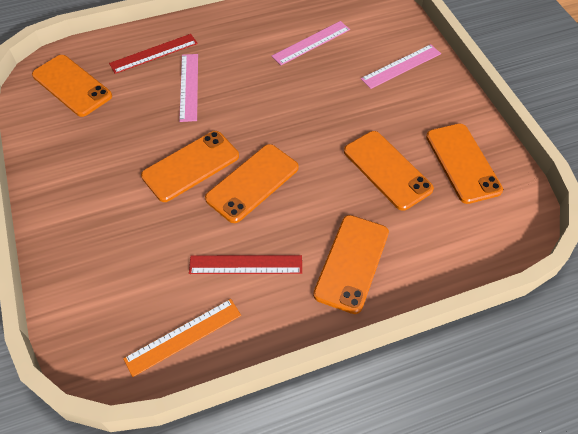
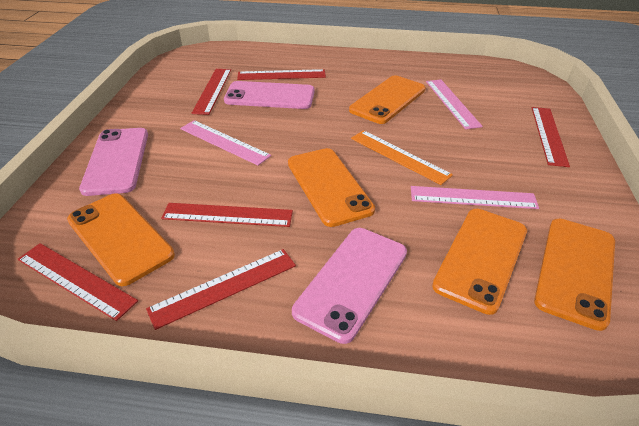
orange phone: [32,55,112,117] [141,131,239,202] [205,144,299,223] [313,215,389,314] [344,131,434,211] [426,124,503,204] = 6 -> [67,193,175,286] [288,148,375,227] [349,76,426,124] [432,209,527,315] [534,219,615,331] = 5
pink phone: none = 0 -> [79,128,148,196] [224,81,315,109] [292,228,407,344] = 3
red ruler: [109,34,198,74] [189,255,302,274] = 2 -> [18,243,138,321] [146,249,296,330] [161,203,293,227] [192,69,231,115] [237,69,326,80] [532,107,570,167] = 6

